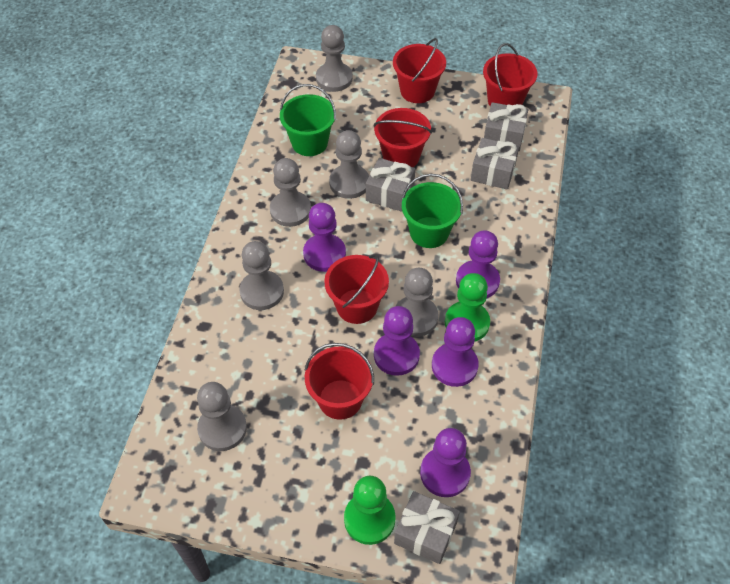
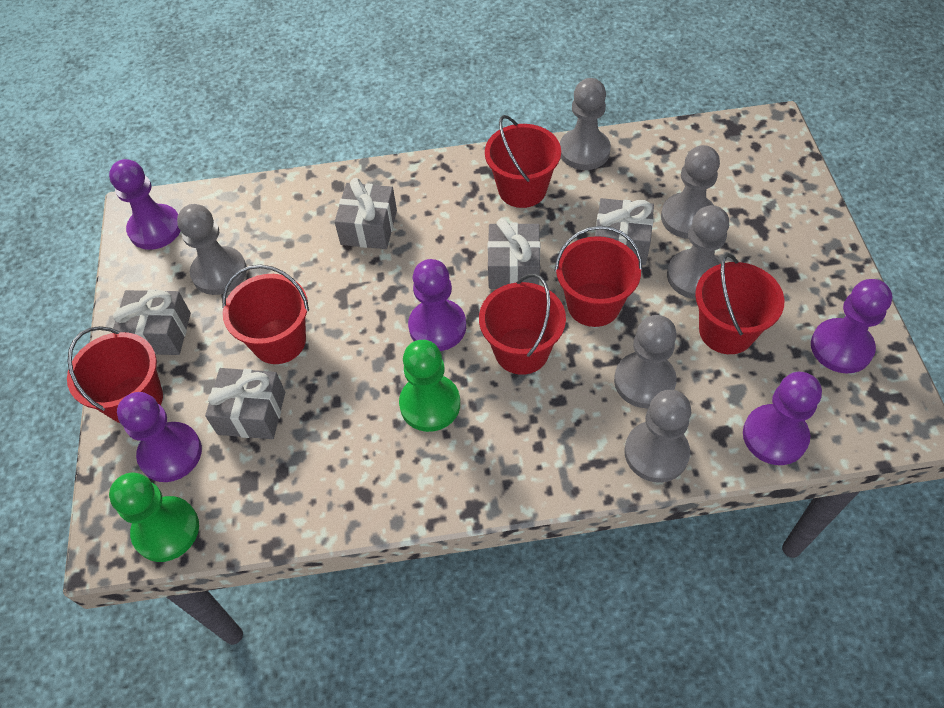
green bucket: [280,84,336,156] [402,174,463,248] = 2 -> none = 0
grey gift: [366,158,415,212] [394,491,460,564] [471,138,519,190] [484,102,528,151] = 4 -> [112,290,191,355] [205,368,285,439] [334,178,397,249] [488,218,540,289] [595,198,654,265] = 5
red bucket: [305,343,374,420] [324,254,389,324] [373,108,432,167] [393,38,446,103] [483,43,537,106] = 5 -> [67,326,163,423] [222,265,309,364] [479,274,566,375] [485,115,561,208] [555,226,643,327] [695,253,785,354] = 6

